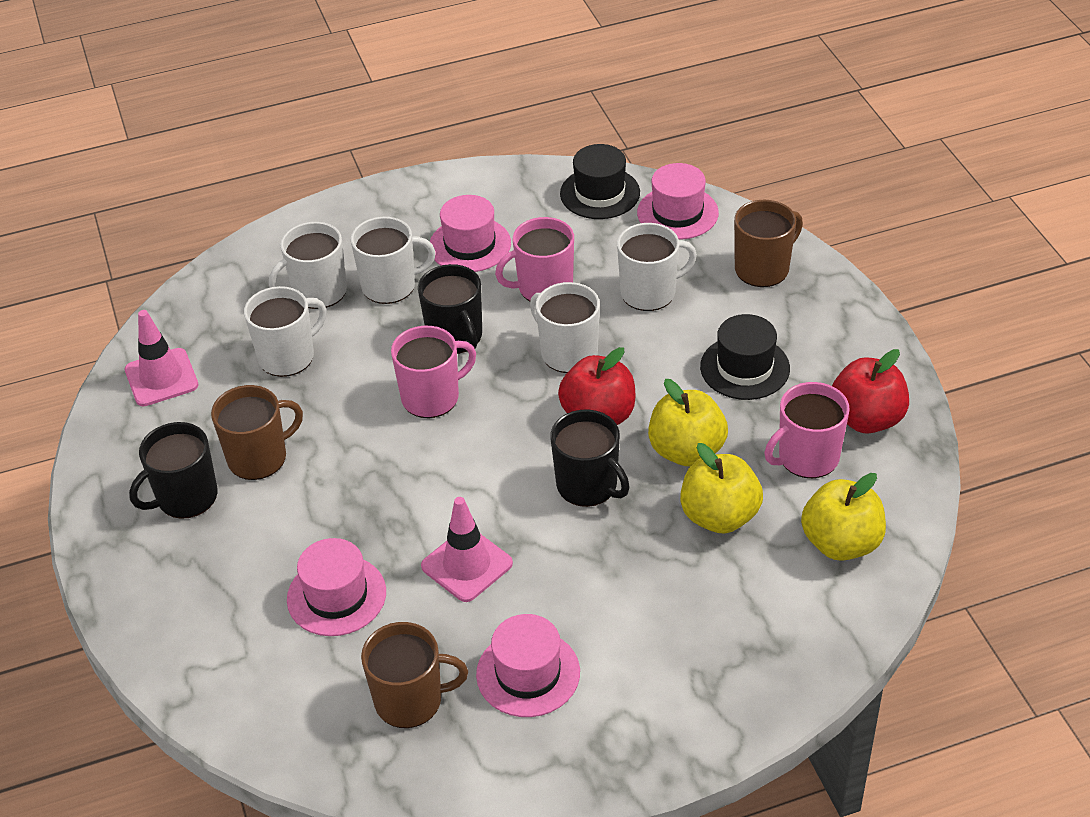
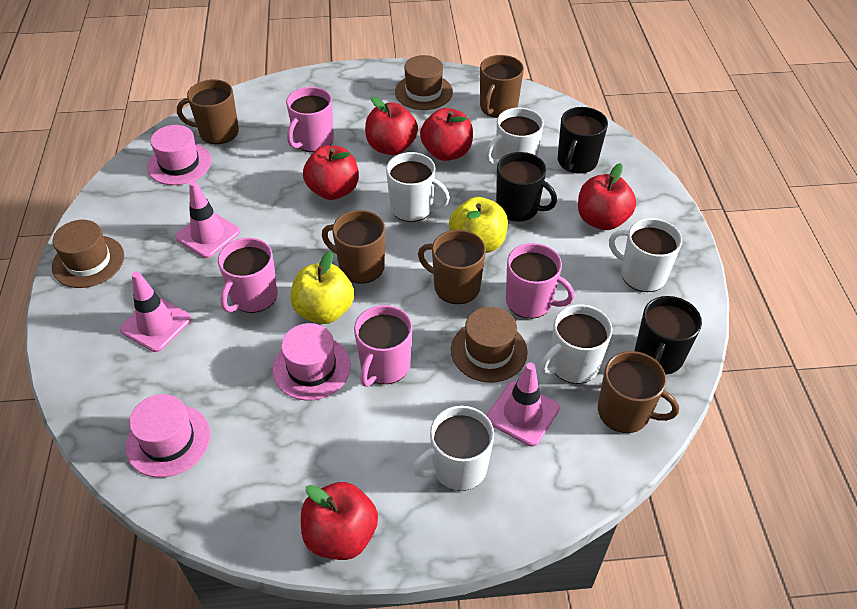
black hat: [560,144,640,219] [700,314,790,400] = 2 -> none = 0
brown hat: none = 0 -> [52,220,124,288] [395,55,453,110] [451,307,528,383] = 3
brown mug: [211,385,303,480] [361,622,468,728] [734,200,803,287] = 3 -> [177,79,239,144] [322,210,385,284] [418,230,486,304] [480,55,524,118] [598,351,679,433] = 5
pink hat: [287,538,386,636] [430,195,511,272] [476,614,580,717] [637,163,719,240] = 4 -> [126,394,210,478] [147,125,211,185] [272,323,351,401] = 3
pink mug: [391,326,476,418] [495,217,574,301] [765,382,850,478] = 3 -> [218,238,278,313] [286,87,334,152] [354,305,412,387] [506,243,575,319] = 4
pink traffic cone: [125,310,199,406] [421,497,513,602] = 2 -> [120,271,192,352] [175,181,240,258] [487,363,560,446] = 3
red apple: [558,347,635,425] [832,349,909,434] = 2 -> [301,482,378,560] [303,145,359,200] [365,97,418,155] [420,108,473,161] [578,163,636,230] = 5
yellow apple: [648,379,728,466] [680,443,763,534] [801,473,886,561] = 3 -> [290,251,354,324] [449,197,508,253] = 2

